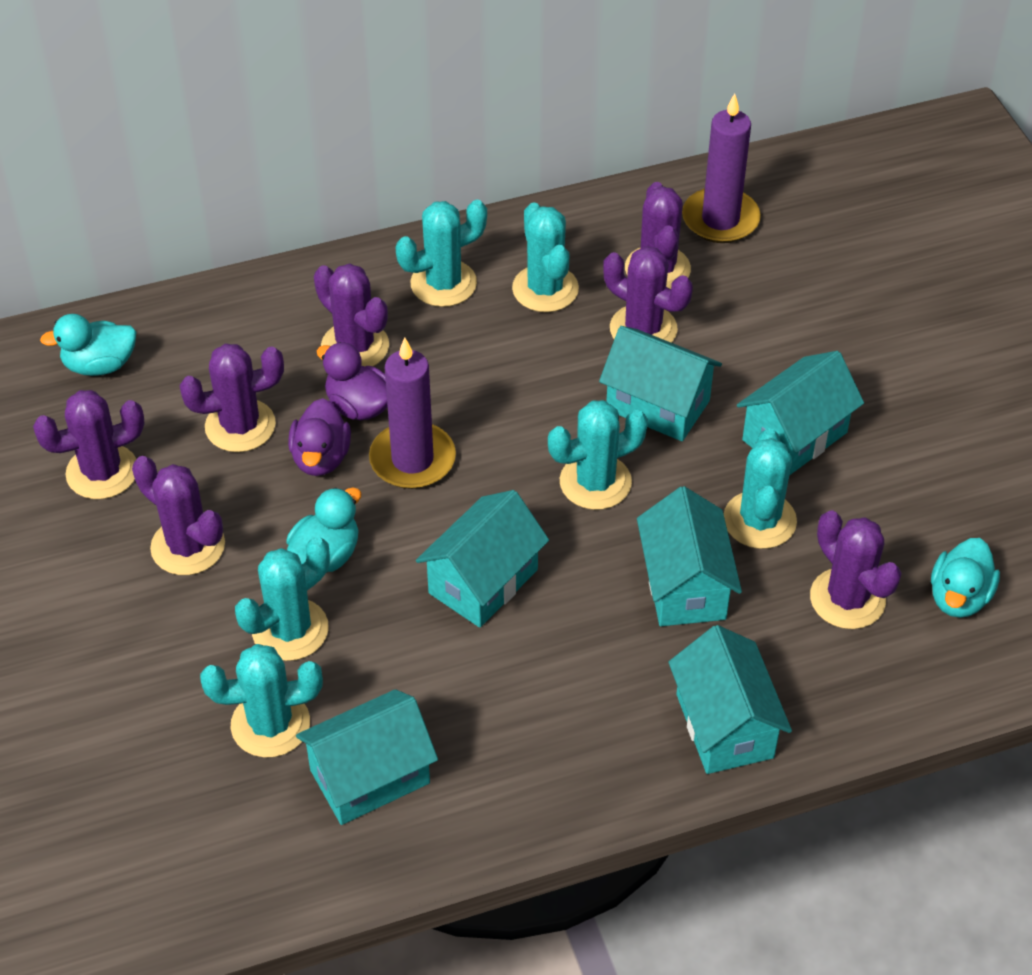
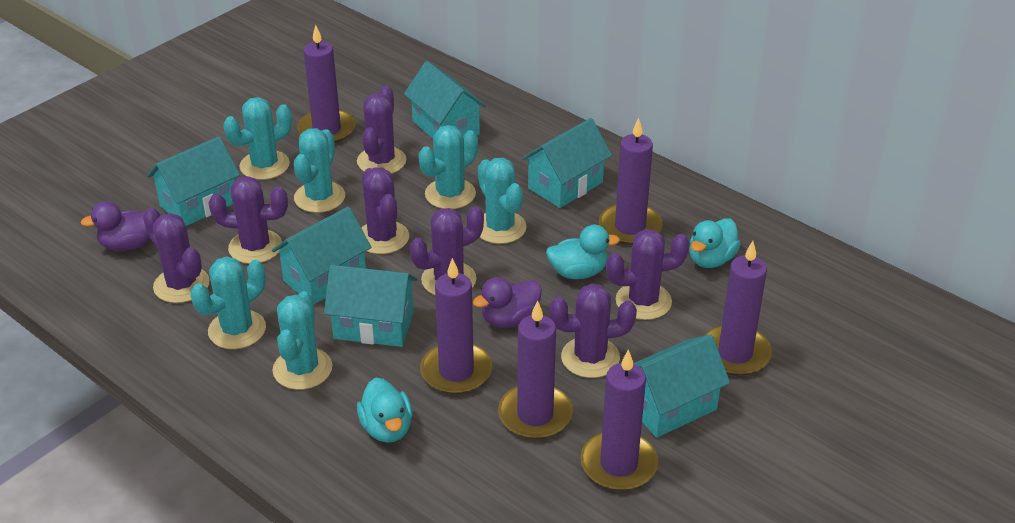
purple candle: [369,338,456,489] [682,94,761,243] = 2 -> [297,25,356,143] [420,258,492,394] [498,301,573,439] [581,349,658,491] [599,118,663,245] [704,241,772,376] = 6

